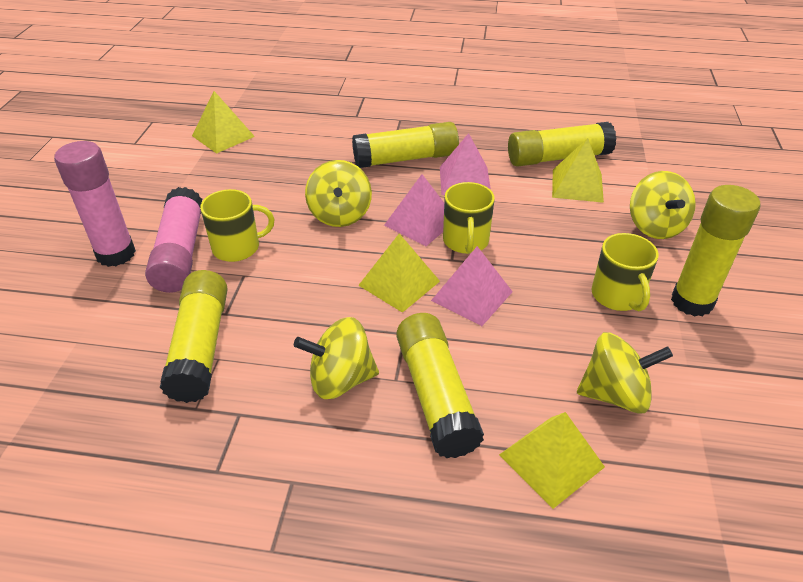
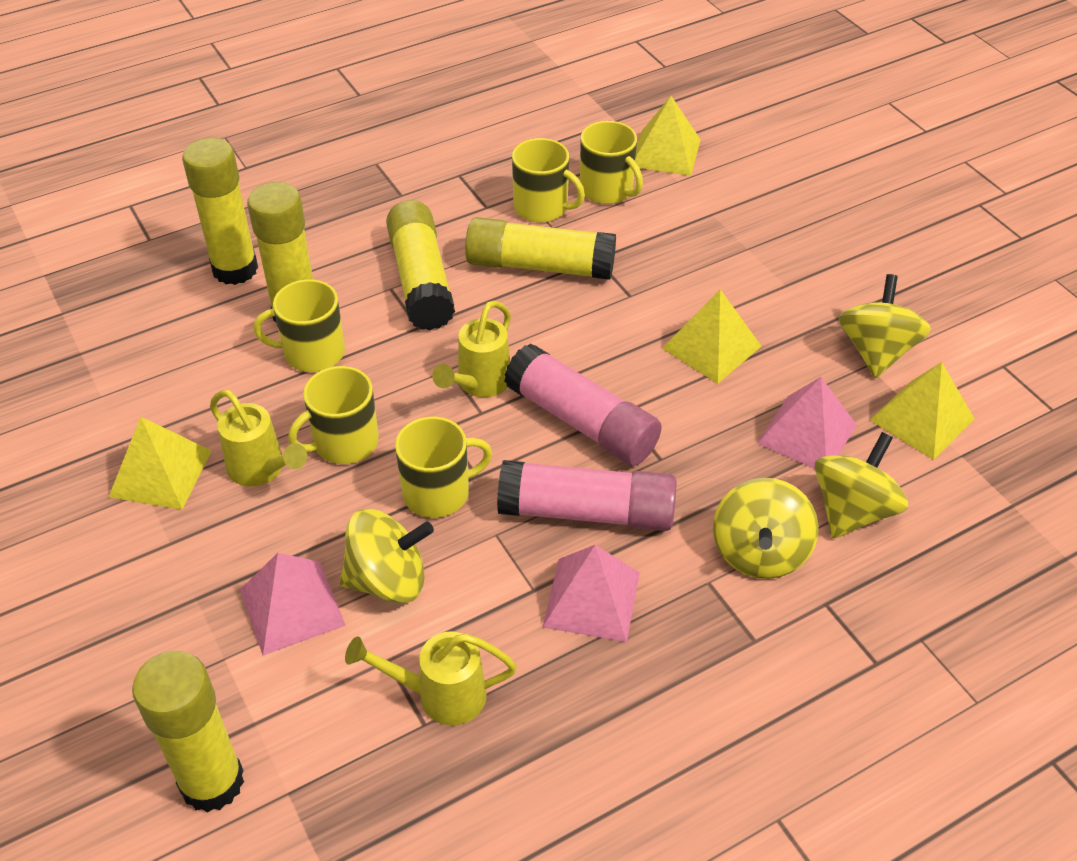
yellow mug: [200,189,274,262] [443,182,495,254] [592,233,659,311] = 3 -> [254,279,345,372] [288,366,379,464] [395,417,492,518] [512,138,585,222] [580,121,643,204] = 5
yellow watering can: none = 0 -> [210,390,307,486] [345,631,517,725] [432,301,511,397] = 3

